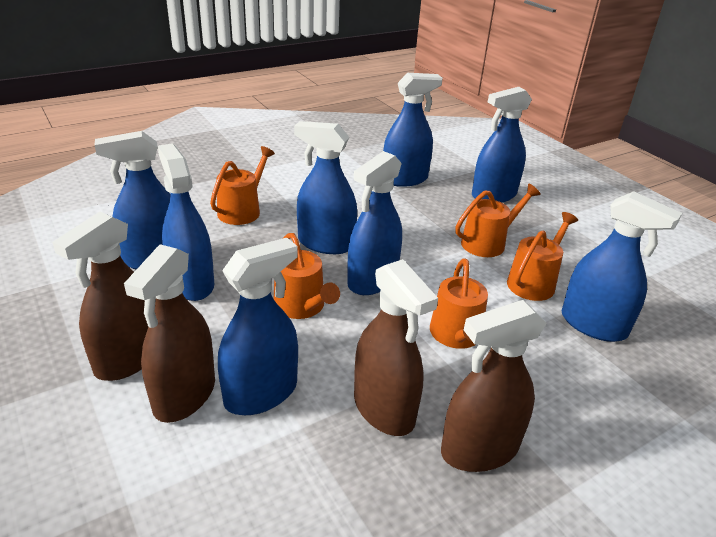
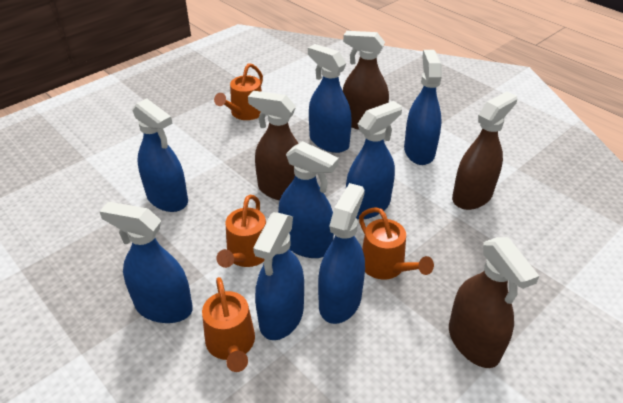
orange watering can: [210,146,275,225] [274,233,340,319] [430,258,488,349] [455,184,541,257] [507,212,578,301] = 5 -> [202,277,255,372] [214,63,263,120] [216,195,266,268] [359,207,434,279] = 4

